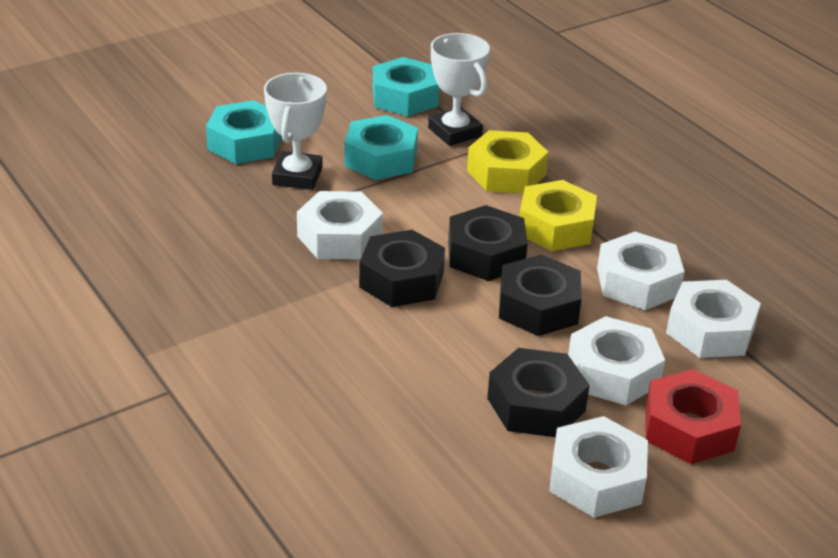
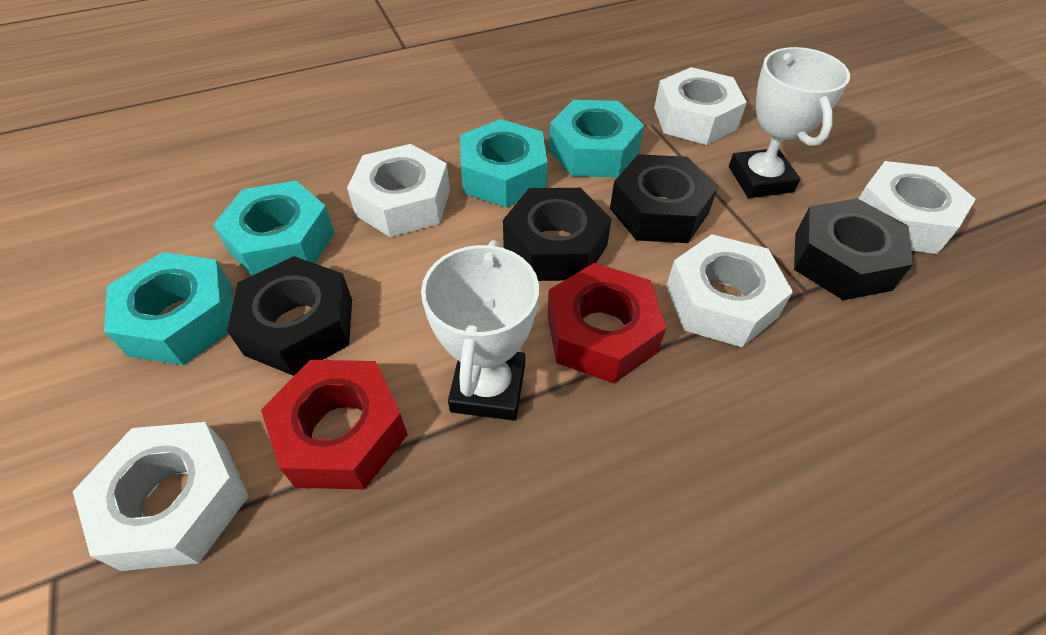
red nut: [645,369,741,464] = 1 -> [261,360,408,489] [547,263,666,383] = 2
turquoise nut: [206,100,282,164] [345,115,418,180] [373,57,439,116] = 3 -> [104,252,234,365] [213,180,335,276] [460,119,548,208] [549,100,644,177] = 4
yellow nut: [467,130,548,193] [519,180,597,251] = 2 -> none = 0

